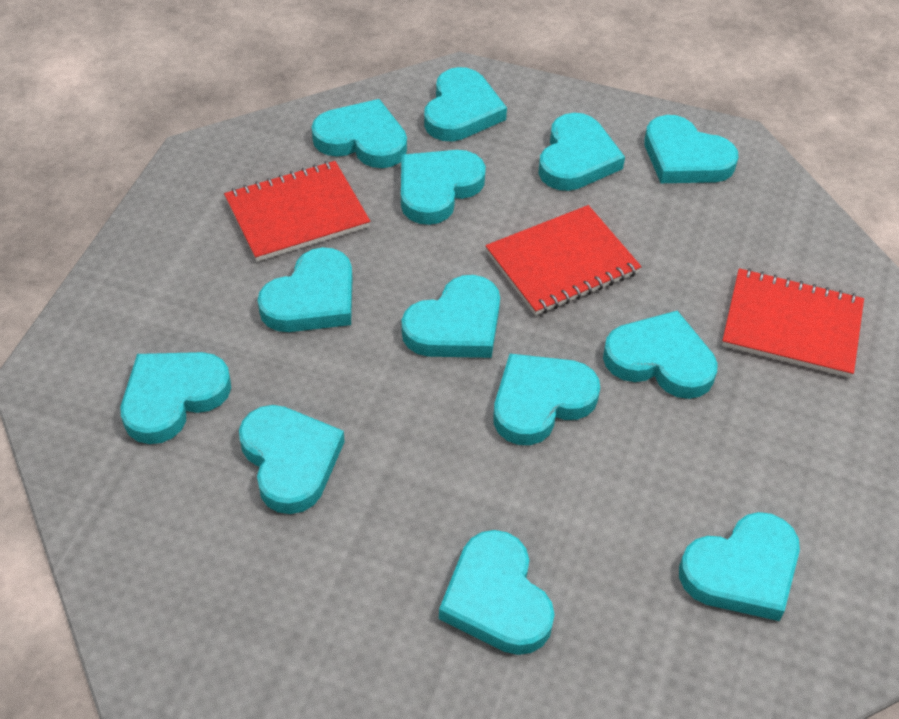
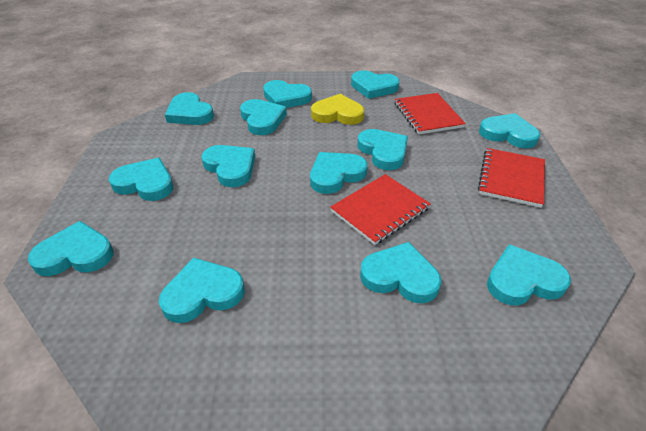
yellow heart: none = 0 -> [311,94,365,125] = 1

